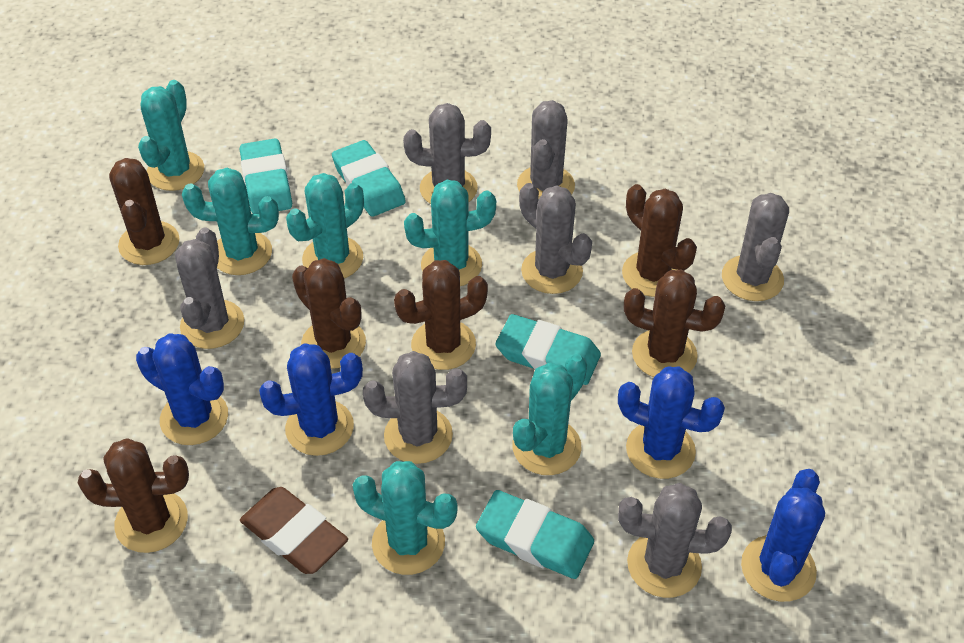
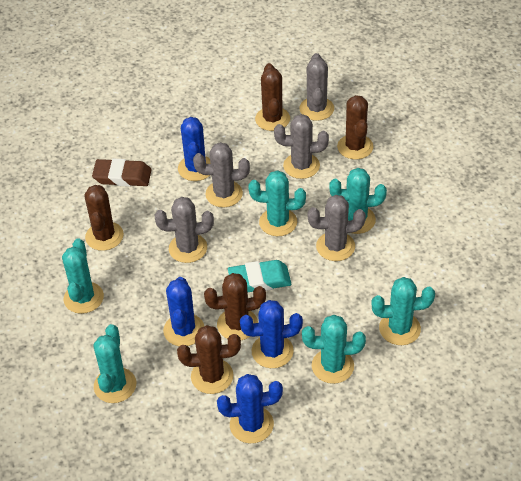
brown cactus: [78,438,189,553] [109,158,179,265] [292,258,366,369] [394,260,488,370] [622,184,697,297] [624,270,725,377] = 6 -> [84,185,124,251] [177,325,241,394] [204,273,266,340] [255,63,290,131] [337,95,374,160] = 5
grey cactus: [175,227,244,349] [363,351,467,464] [403,103,491,204] [517,100,575,198] [519,183,592,294] [618,483,732,598] [722,193,789,301] = 7 -> [154,197,214,263] [193,142,250,207] [274,114,329,179] [299,53,334,121] [307,195,366,261] = 5
turquoise eraser: [240,139,292,214] [332,140,406,217] [476,490,594,579] [496,314,601,385] = 4 -> [228,260,291,293] = 1

